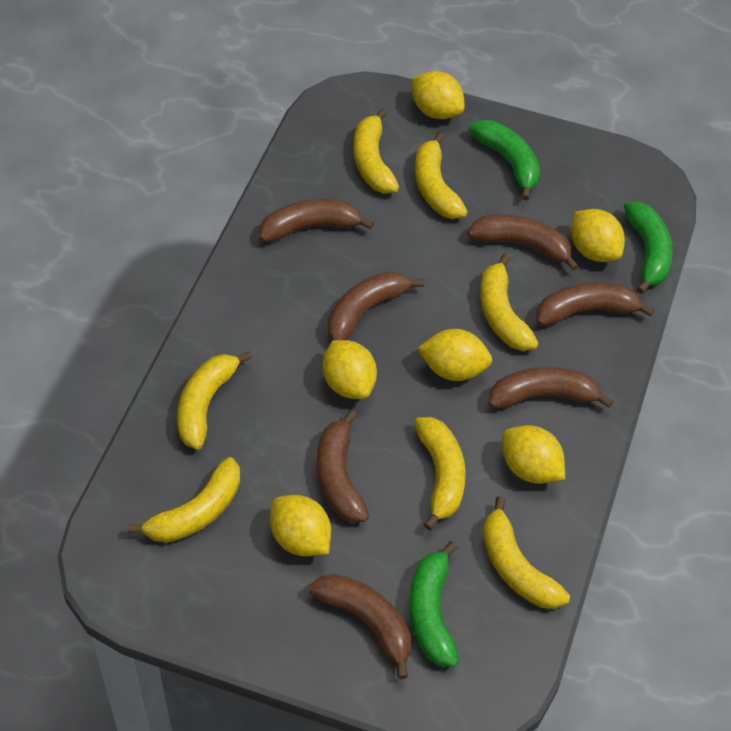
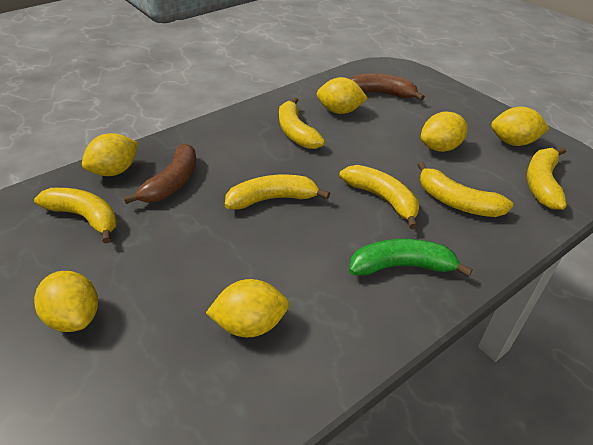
brown banana: [259,199,374,242] [309,574,411,679] [317,410,369,523] [328,272,424,340] [467,215,579,271] [489,367,613,408] [536,283,654,326] = 7 -> [123,143,196,204] [350,73,425,101] = 2
green banana: [409,541,459,667] [469,120,540,201] [624,202,673,294] = 3 -> [349,239,473,277] = 1
yellow banana: [127,457,240,543] [177,351,252,450] [354,108,399,193] [414,417,466,530] [415,132,468,219] [480,254,539,351] [483,496,570,609] = 7 -> [34,188,117,244] [225,174,330,210] [279,97,325,149] [340,165,419,229] [417,161,513,217] [527,147,567,210] = 6

